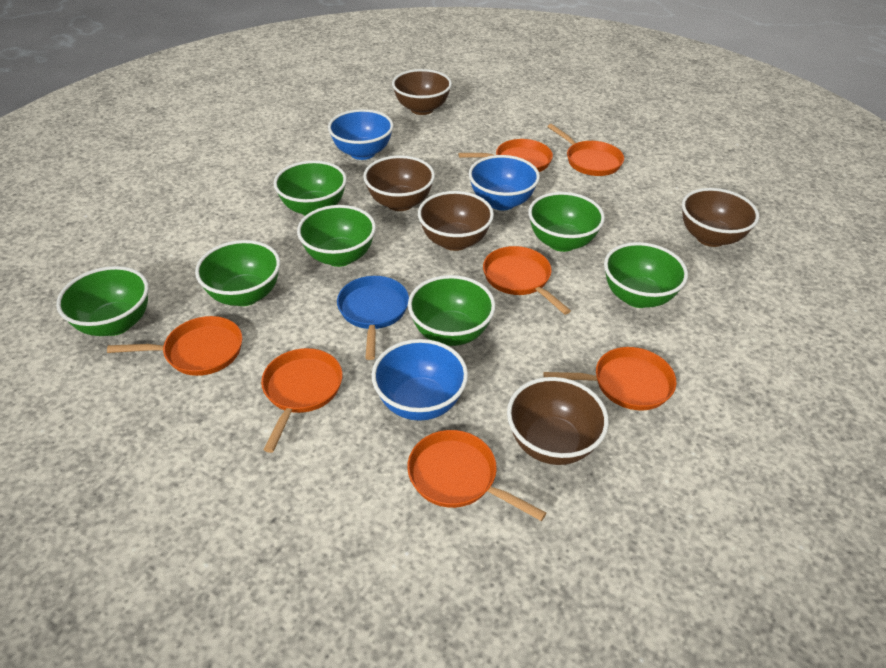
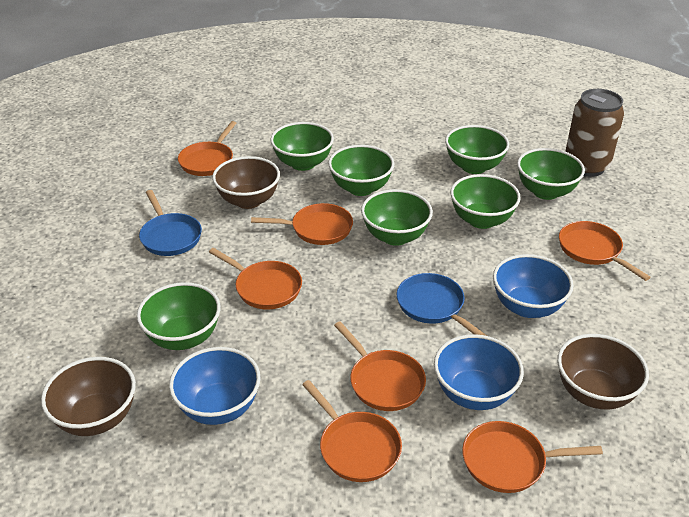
blue pan: [337,276,409,360] = 1 -> [139,190,202,256] [397,273,487,336] = 2
brown bowl: [363,155,435,211] [392,69,452,115] [418,191,494,251] [507,377,609,465] [682,188,759,247] = 5 -> [41,357,136,436] [212,156,280,209] [557,334,649,410] = 3
brown can: none = 0 -> [565,89,624,177] = 1

